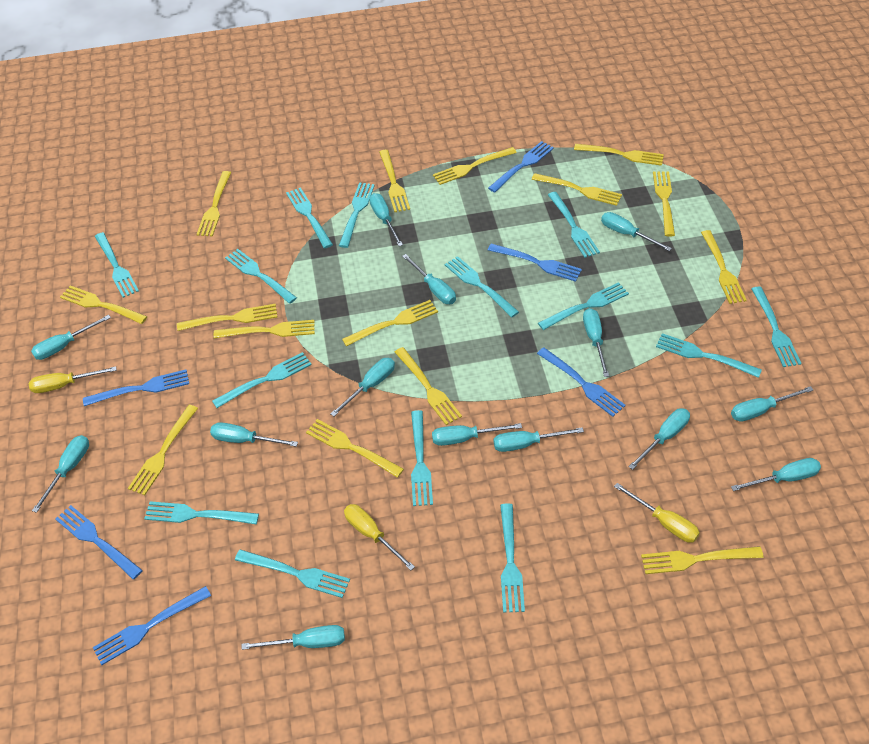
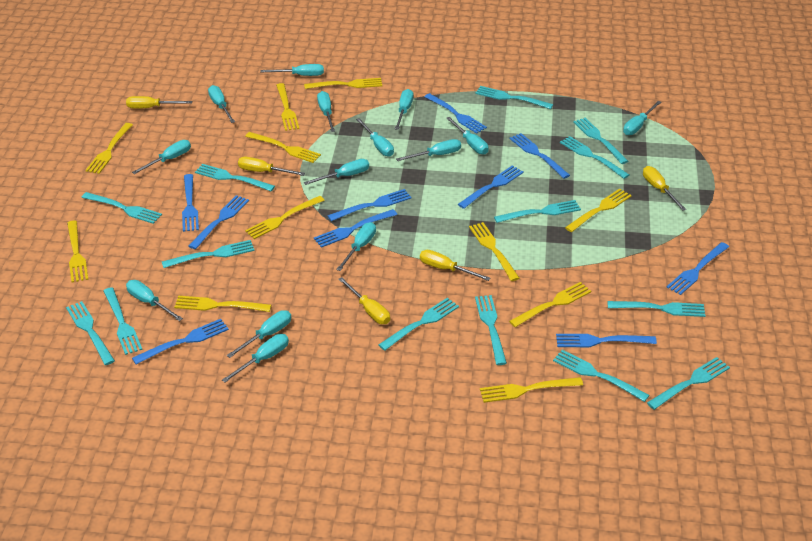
blue fork: [55,505,143,579] [83,369,189,406] [93,586,211,665] [488,141,554,193] [488,243,582,282] [537,347,626,417] = 6 -> [132,319,229,364] [182,174,199,232] [189,195,249,249] [314,209,397,248] [328,189,412,221] [424,93,487,134] [458,165,524,209] [509,133,570,179] [556,334,657,348] [667,242,729,295] = 10
yellow fork: [60,285,147,324] [128,405,198,495] [177,304,277,331] [197,171,231,237] [214,320,315,338] [306,419,404,478] [342,300,438,346] [379,150,410,212] [395,347,462,425] [433,147,517,185] [532,173,622,206] [574,144,664,166] [641,546,764,574] [653,172,675,237] [701,230,747,304] = 15 -> [67,221,89,282] [86,123,133,174] [174,296,271,312] [245,132,321,163] [245,196,325,239] [276,83,299,131] [304,78,382,89] [469,222,520,281] [480,377,583,403] [509,282,591,327] [565,189,632,232] = 11
yellow screwdriver: [28,366,117,393] [344,504,415,570] [614,483,700,543] = 3 -> [126,96,192,109] [238,157,305,176] [338,277,390,324] [420,250,491,281] [643,166,686,211] = 5

